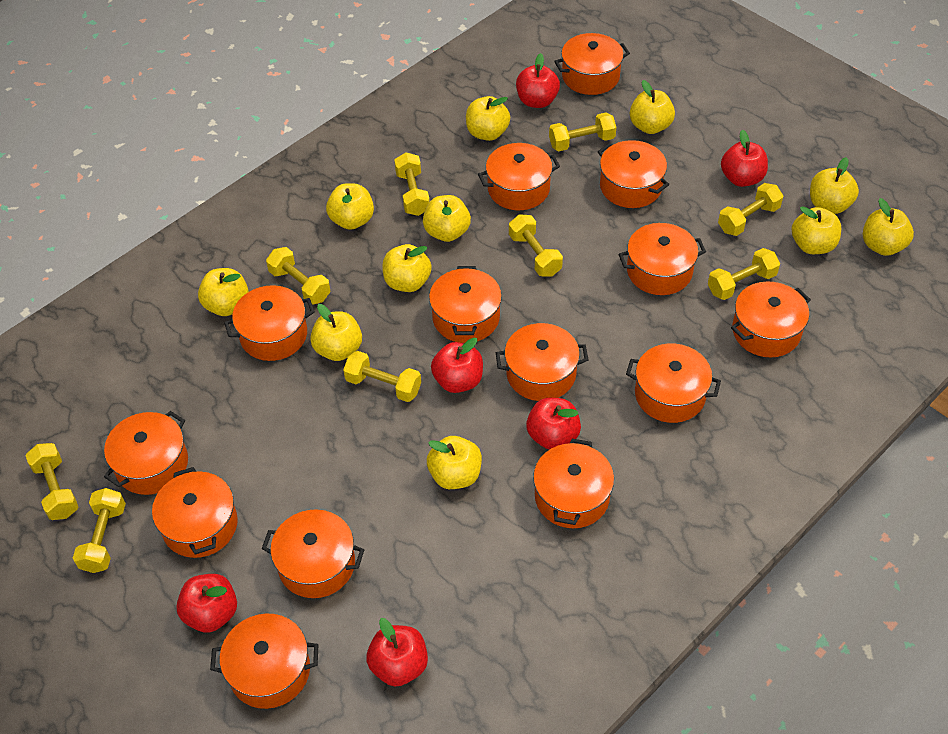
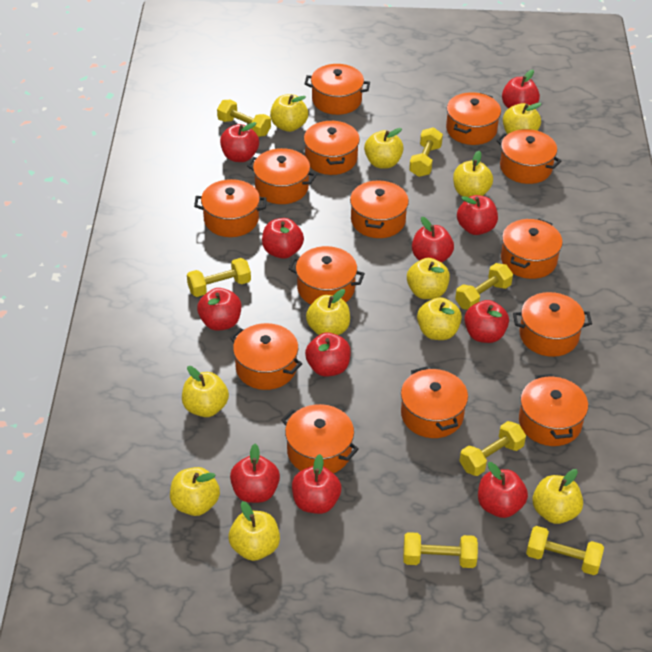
red apple: [176,574,237,633] [366,618,428,687] [431,337,483,393] [516,53,560,108] [526,398,581,450] [721,130,768,187] = 6 -> [197,288,241,331] [220,122,259,162] [230,444,280,503] [262,218,304,259] [292,454,341,514] [305,332,351,377] [412,217,454,262] [457,195,498,235] [464,300,509,343] [478,462,528,518] [502,70,540,109] = 11
yellow dumbbell: [25,443,78,520] [73,488,126,573] [266,247,330,305] [343,351,421,402] [394,152,430,216] [509,214,563,277] [549,113,616,151] [708,248,780,300] [718,183,783,236] = 9 -> [187,258,251,297] [217,100,271,137] [403,532,478,568] [409,127,443,177] [455,263,513,310] [460,421,526,476] [526,526,604,575] = 7

